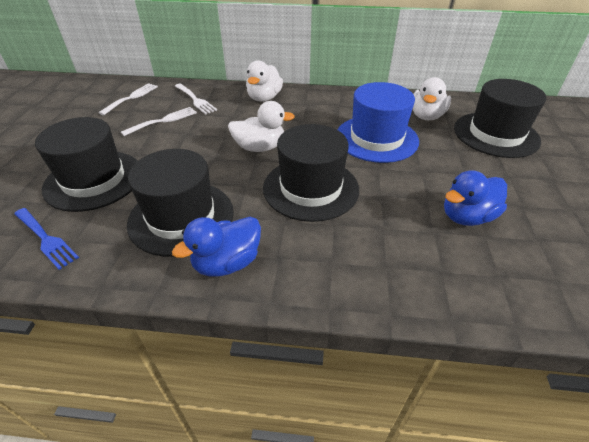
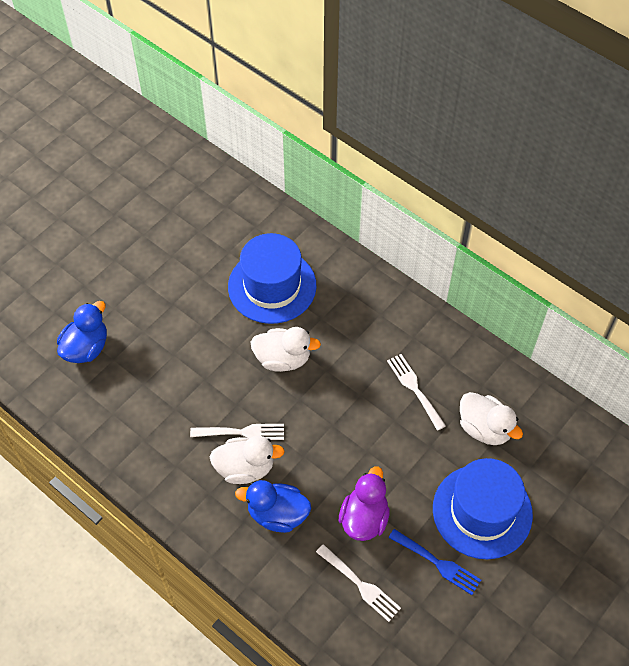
black hat: [35,117,138,212] [127,149,234,257] [263,124,359,222] [454,79,547,158] = 4 -> none = 0
blue hat: [337,82,419,163] = 1 -> [228,233,316,324] [433,458,533,559] = 2
purple duck: none = 0 -> [339,466,390,541] = 1

